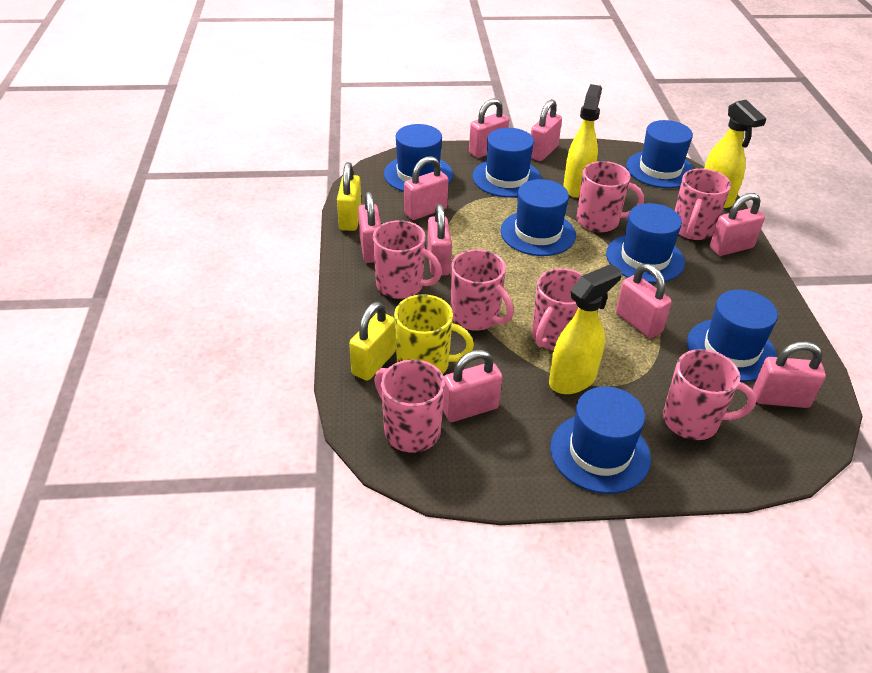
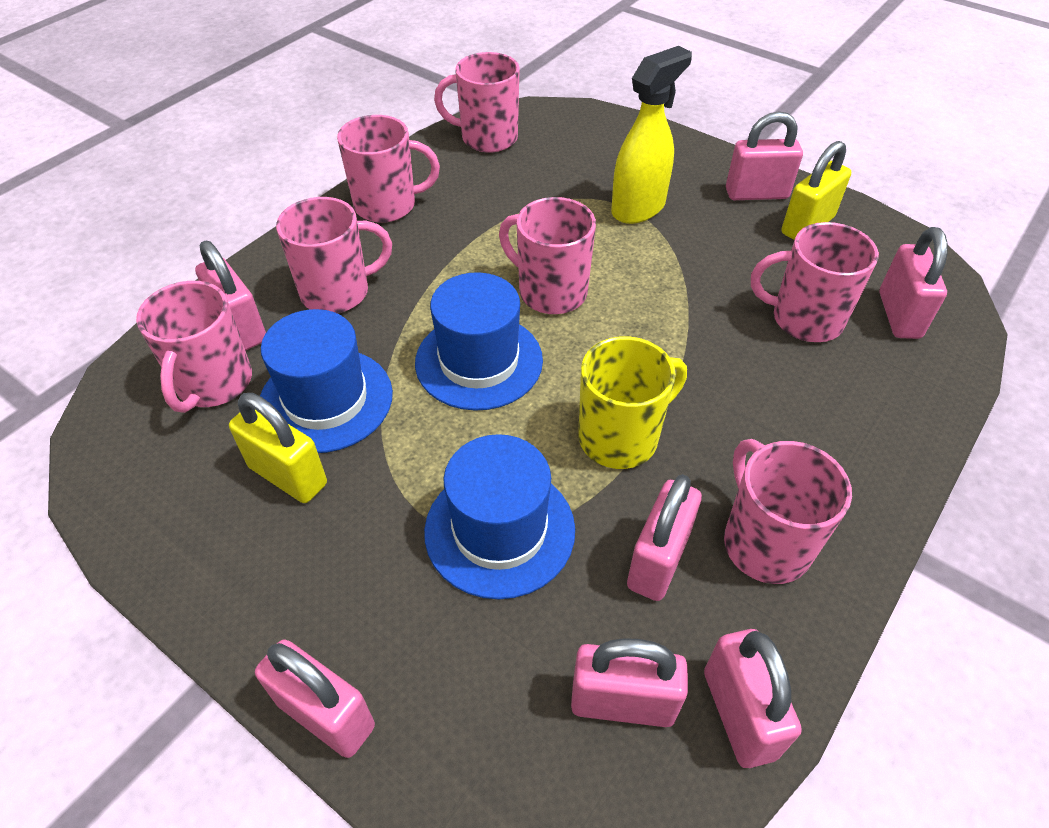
blue hat: [384,124,453,192] [472,128,542,197] [501,179,576,256] [550,386,651,494] [606,203,685,283] [626,120,694,188] [687,290,778,382] = 7 -> [260,309,393,453] [415,272,543,411] [424,434,575,599] = 3
pink padlock: [358,192,381,263] [404,156,448,220] [427,204,452,276] [443,350,502,422] [469,98,509,158] [531,99,562,161] [616,264,672,338] [710,193,765,256] [753,341,826,408] = 9 -> [195,241,266,350] [255,639,375,758] [571,638,688,727] [627,474,702,601] [704,629,802,768] [726,111,803,200] [880,227,948,339] = 7
yellow spray bottle: [549,264,622,394] [563,84,602,198] [704,100,767,208] = 3 -> [611,46,692,224] = 1

